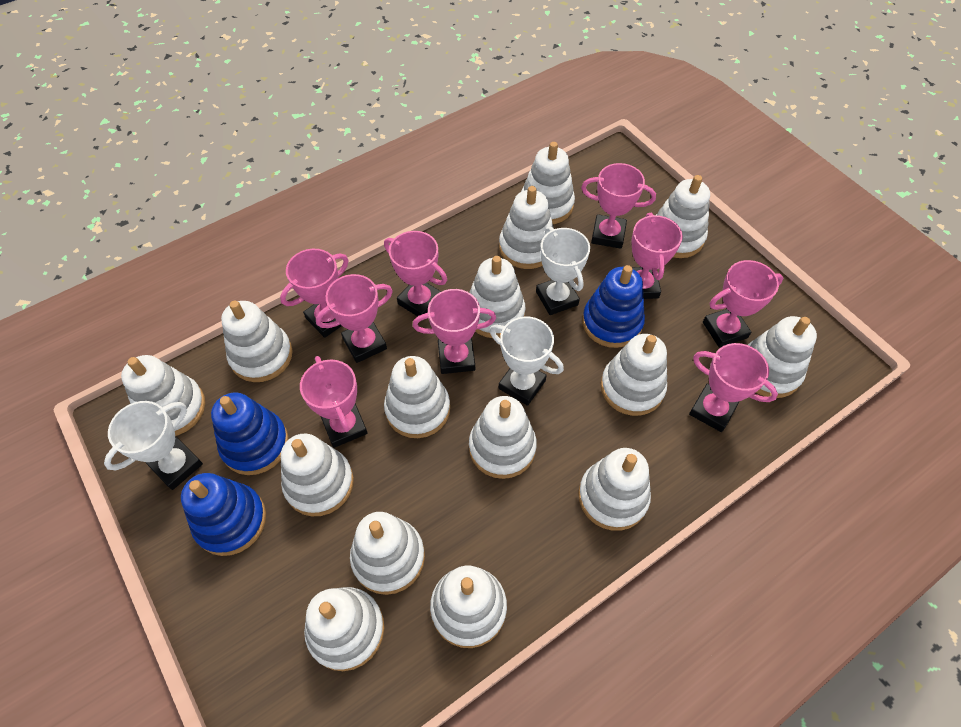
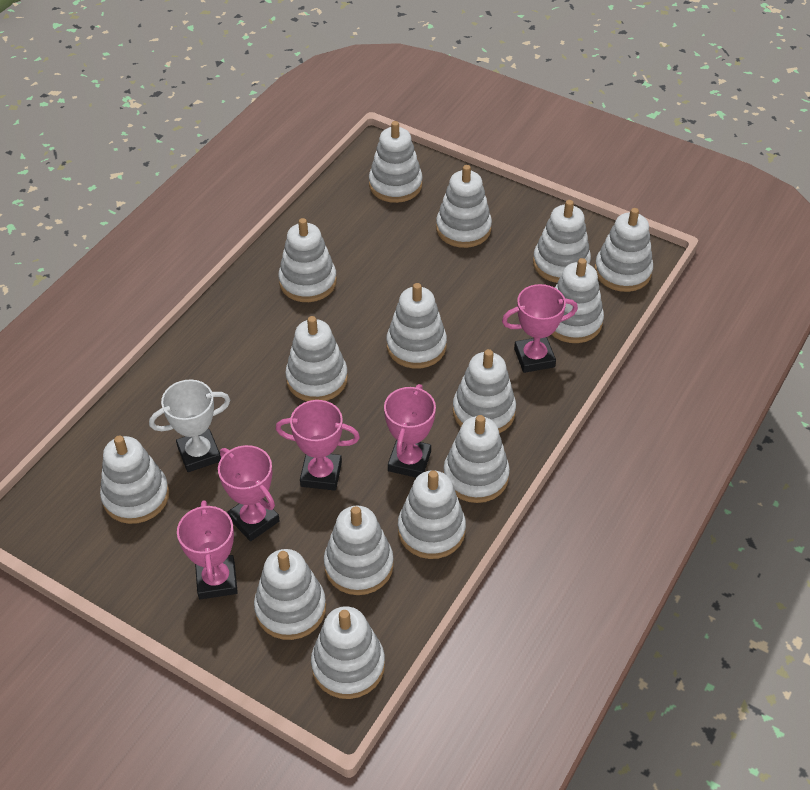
blue stacking toy: [181,473,266,556] [211,393,289,475] [582,265,645,348] = 3 -> none = 0
pink trophy: [280,249,349,338] [300,356,368,448] [316,274,393,363] [384,231,447,317] [412,289,496,374] [581,163,656,249] [632,213,683,299] [689,343,778,432] [703,260,783,348] = 9 -> [177,500,238,599] [218,445,280,541] [276,400,360,491] [384,384,436,478] [502,284,578,373] = 5
white trophy: [104,401,203,490] [490,316,564,406] [536,227,590,315] = 3 -> [149,380,230,472] = 1

